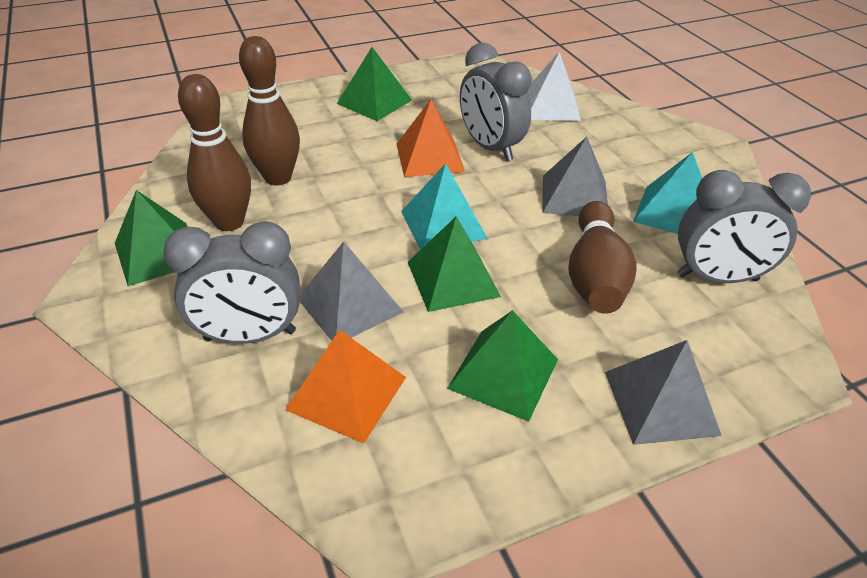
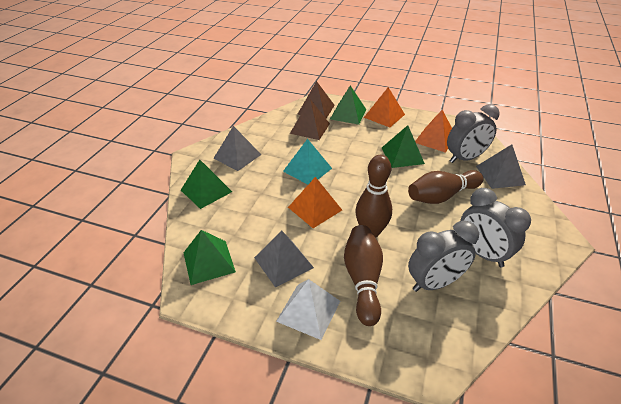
brown pyramid: none = 0 -> [290,99,330,140] [297,81,335,119] = 2
orange pyramid: [285,330,406,444] [397,99,465,177] = 2 -> [288,177,342,228] [364,87,405,127] [415,110,452,153] = 3
turquoise pyramid: [401,163,488,250] [633,152,702,234] = 2 -> [283,139,332,185] = 1

